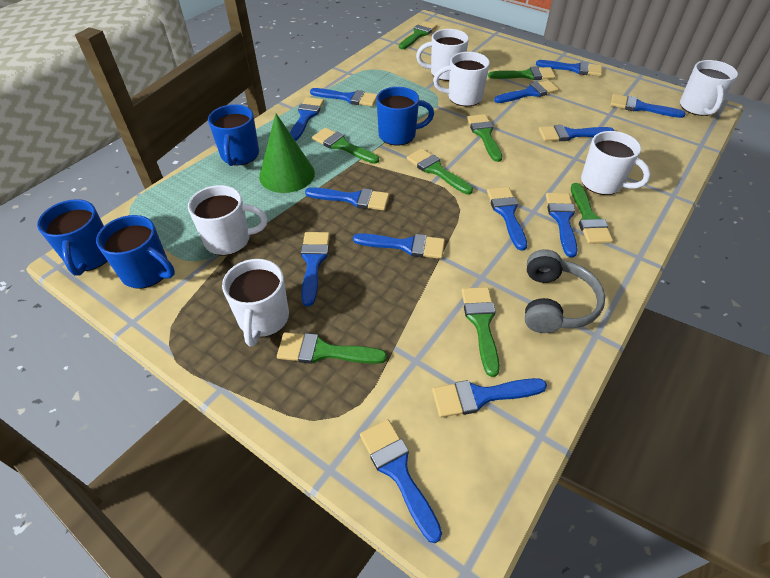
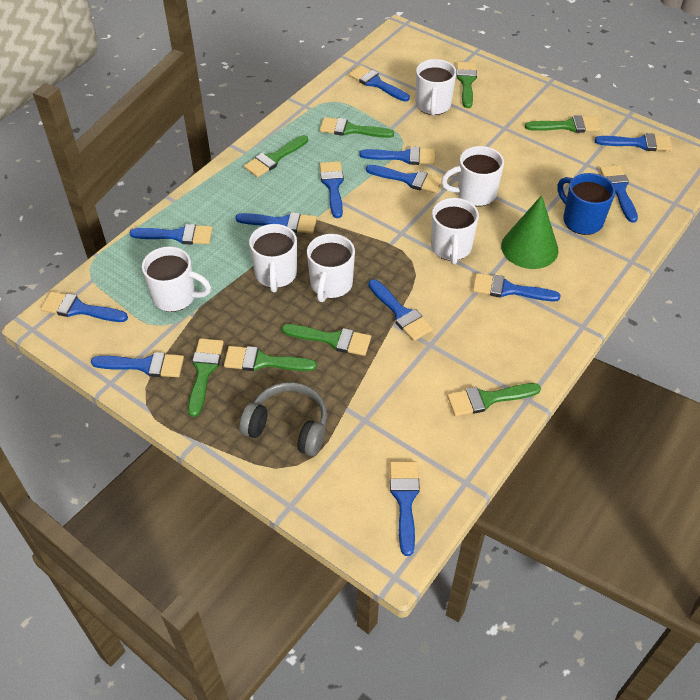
blue mug: [37,199,107,276] [96,215,175,289] [208,104,259,166] [376,87,434,146] = 4 -> [557,173,615,235] = 1

